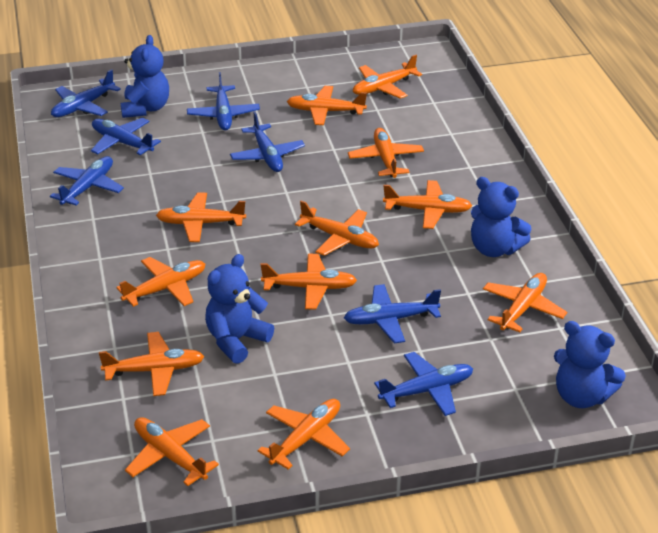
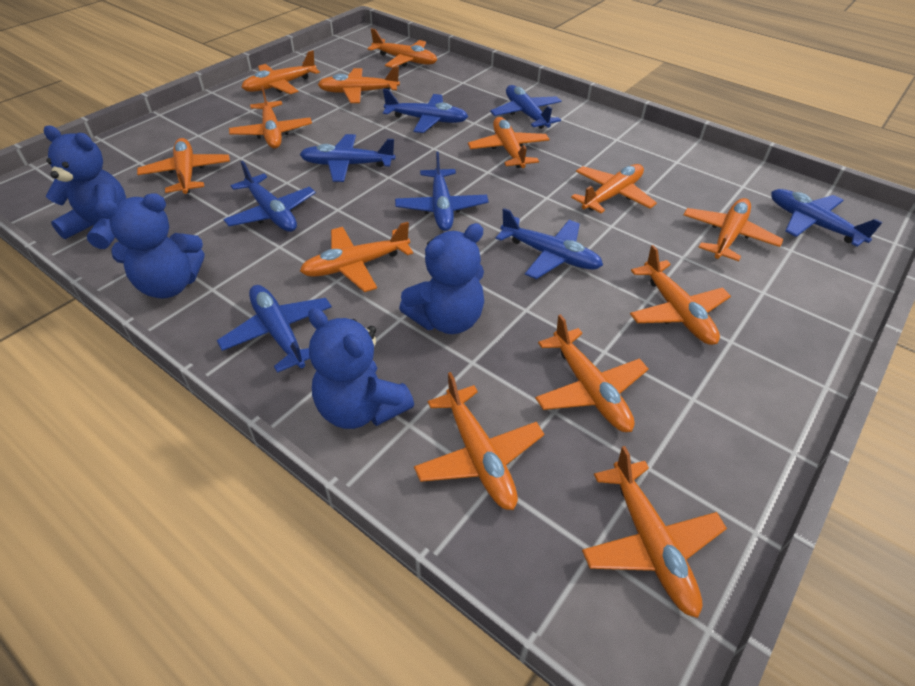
blue plane: [50,156,124,205] [51,69,121,117] [91,118,161,155] [187,72,260,130] [230,112,305,172] [344,284,441,343] [374,352,473,416] = 7 -> [217,285,332,373] [223,161,316,232] [300,134,395,182] [383,89,468,133] [395,151,489,231] [490,85,562,129] [496,208,603,279] [771,189,883,247] = 8
orange plane: [99,332,205,396] [116,257,205,307] [125,417,219,486] [156,193,246,242] [258,399,350,470] [260,254,357,309] [287,86,367,125] [295,201,379,256] [348,128,424,178] [353,55,422,99] [383,180,472,229] [483,273,567,333] = 12 -> [137,138,230,194] [229,86,312,148] [241,50,320,94] [300,222,413,292] [318,66,400,103] [367,28,437,68] [414,372,544,510] [468,117,550,168] [535,314,648,432] [571,164,657,213] [582,446,727,618] [630,245,731,345] [683,198,784,261] = 13

